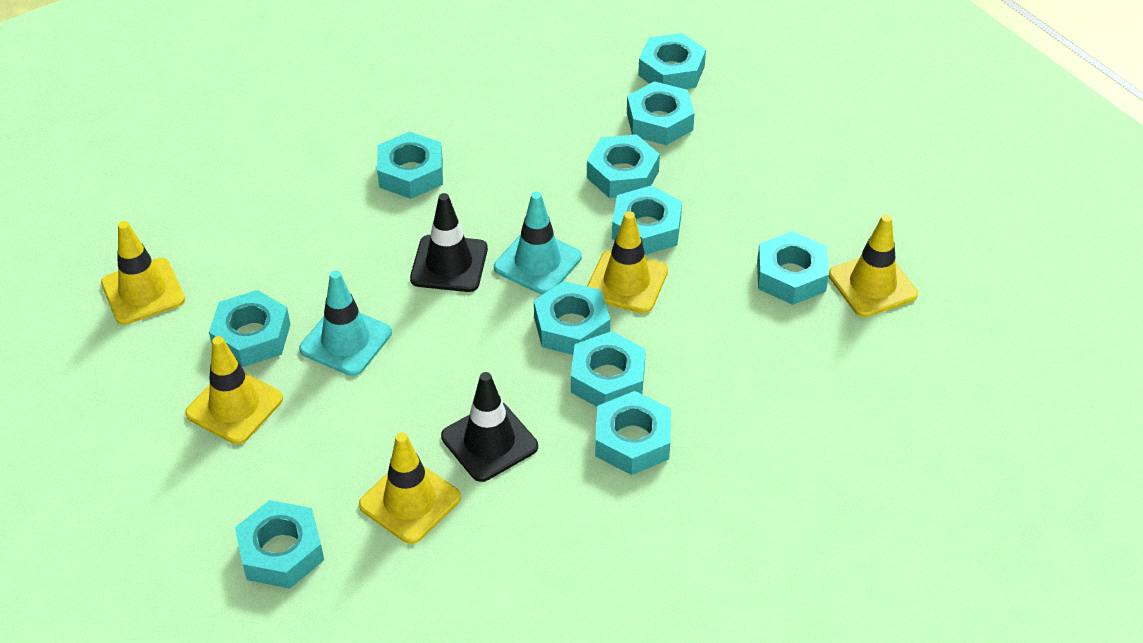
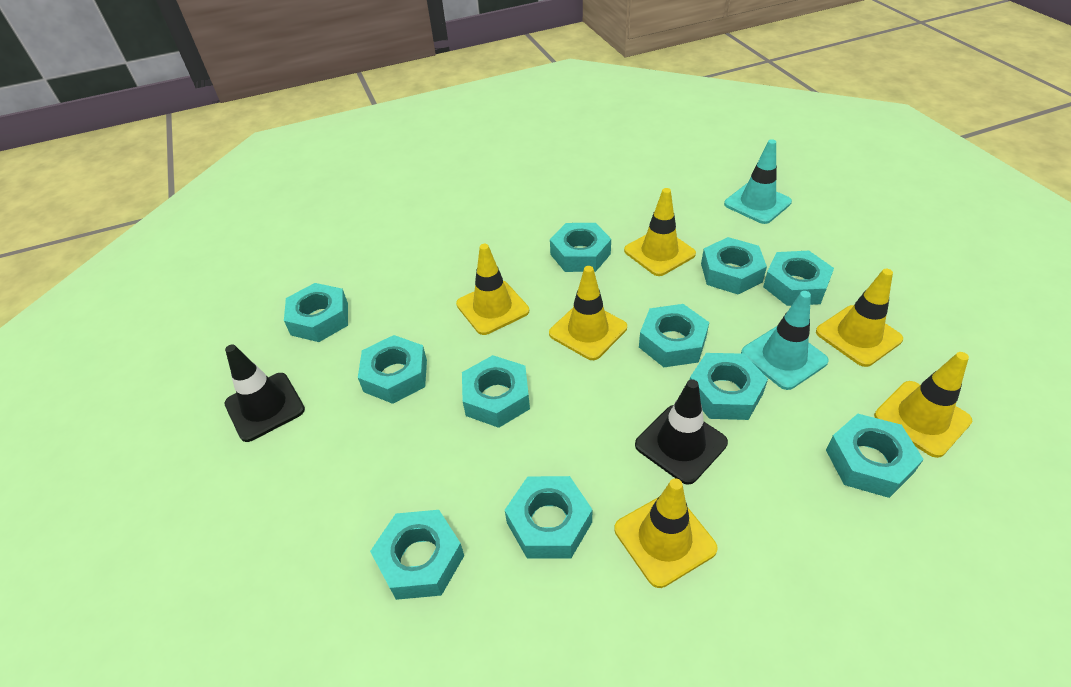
yellow traffic cone: [101,221,185,325] [185,336,283,444] [359,432,461,544] [587,211,668,314] [829,214,918,317] = 5 -> [456,244,529,335] [549,266,627,360] [614,478,718,588] [624,188,696,276] [816,269,903,367] [874,352,972,458] = 6

